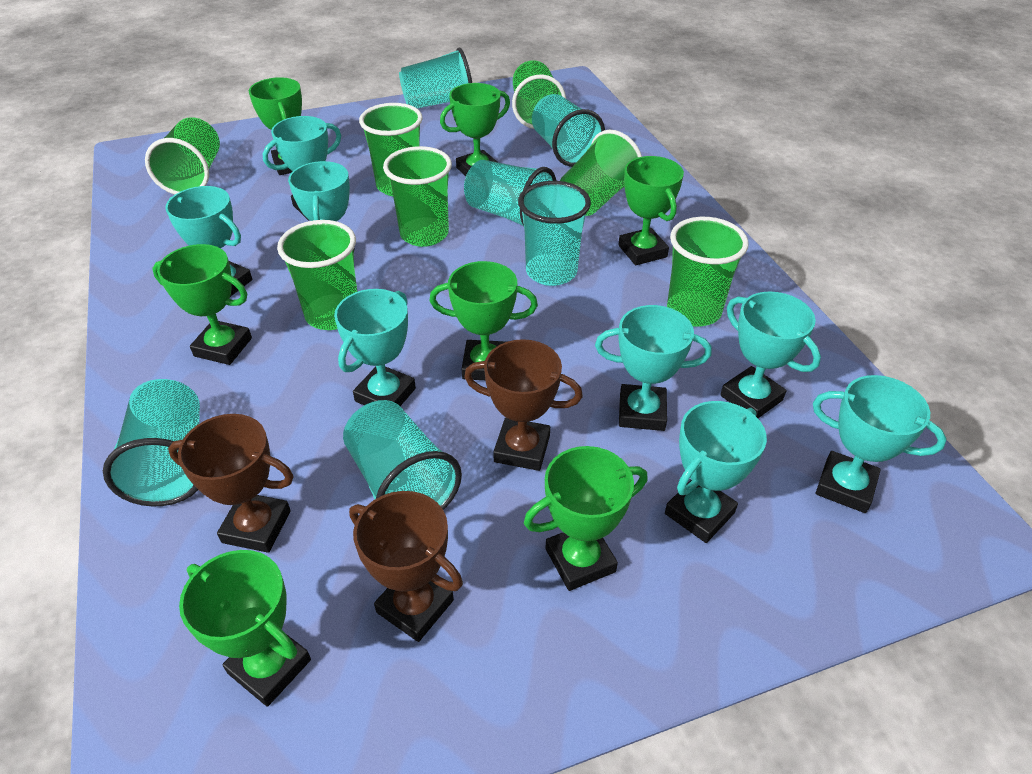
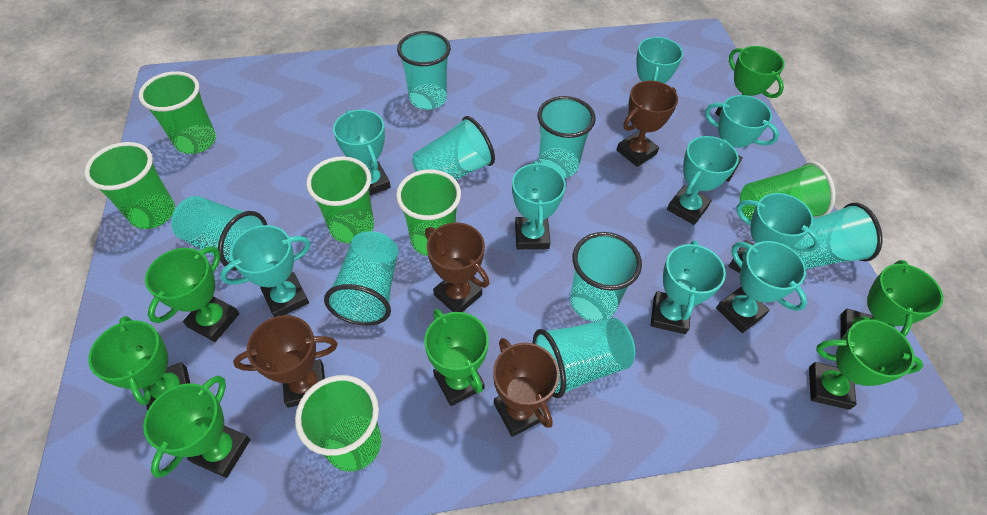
brown trophy: [168,414,294,553] [349,491,463,642] [464,339,583,471] = 3 -> [233,315,338,408] [425,223,489,312] [493,338,559,437] [617,80,678,167] = 4
green cup: [145,117,220,195] [277,220,357,330] [359,103,423,196] [383,146,452,247] [512,60,566,129] [560,130,642,216] [667,217,749,327] = 7 -> [84,142,175,229] [139,71,216,154] [295,375,381,471] [306,156,374,243] [396,169,461,256] [740,161,835,220] = 6
turquoise cup: [103,379,200,507] [343,400,462,510] [399,47,472,108] [464,160,556,226] [518,181,591,286] [532,94,605,167] = 6 -> [171,196,267,270] [324,231,398,326] [397,31,451,110] [412,116,495,180] [533,318,635,398] [538,96,596,178] [570,232,642,322] [790,203,883,269] = 8
turquoise trophy: [165,186,252,297] [262,116,341,220] [288,161,355,248] [334,289,416,406] [595,305,712,431] [665,401,767,543] [720,291,821,418] [813,375,947,513] = 8 -> [220,225,311,317] [333,110,391,195] [512,161,566,249] [628,37,683,114] [651,240,726,334] [667,136,739,225] [705,95,779,182] [716,241,807,333] [728,193,820,273] = 9

